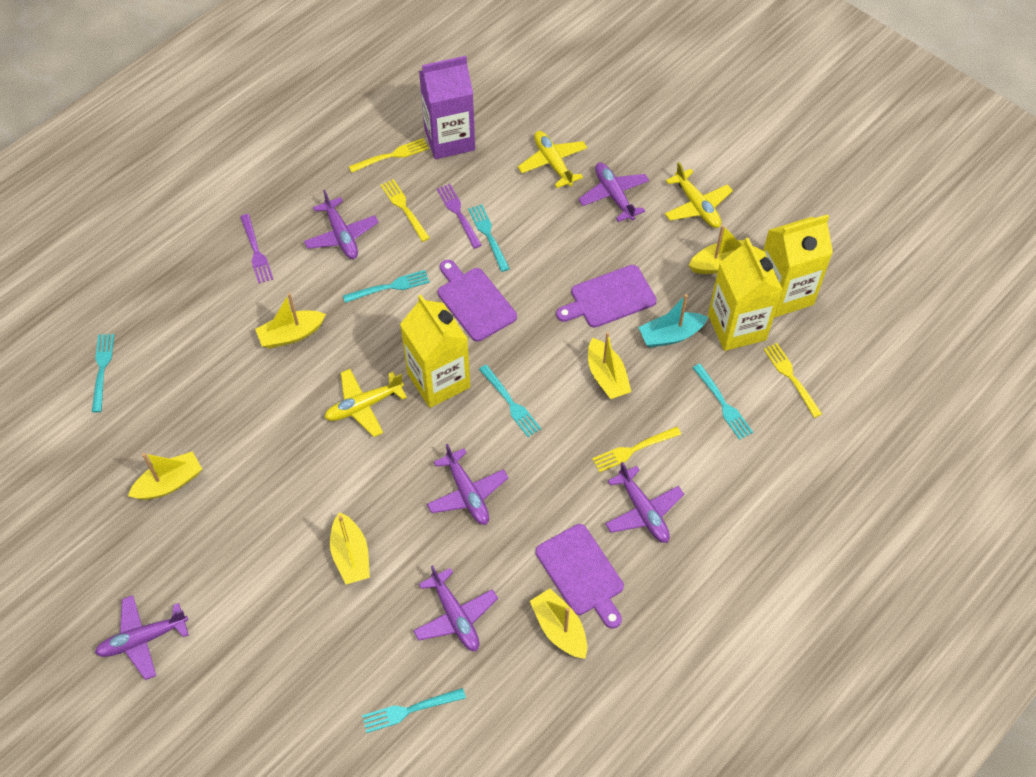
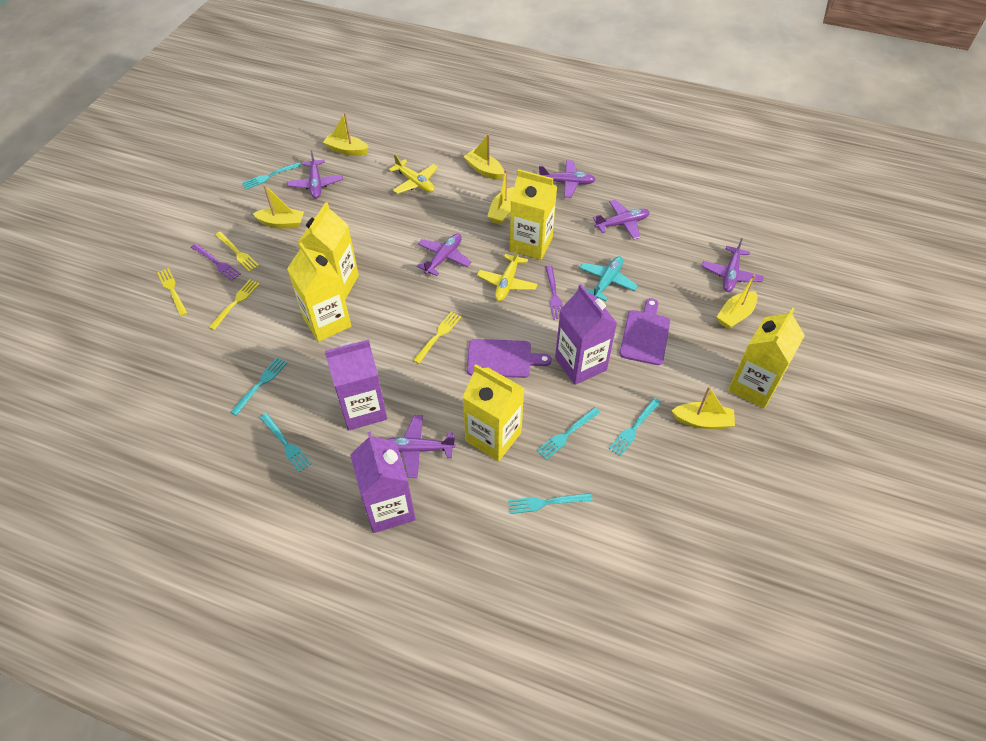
purple carton: [419,56,475,159] = 1 -> [325,339,387,430] [350,432,416,533] [555,284,617,385] = 3
purple cutting board: [438,260,517,342] [536,524,624,629] [556,265,657,328] = 3 -> [467,339,552,378] [620,298,670,365] = 2
turquoise boat: [638,294,708,348] = 1 -> none = 0
turquoise plane: none = 0 -> [579,256,638,301] = 1
yellow carton: [400,295,470,408] [708,238,783,351] [763,214,833,318] = 3 -> [287,242,351,342] [298,202,359,299] [462,364,524,461] [510,169,557,260] [728,308,805,409] = 5
yellow plane: [324,369,407,437] [518,131,587,188] [665,162,733,228] = 3 -> [389,154,438,194] [477,246,538,301] = 2

